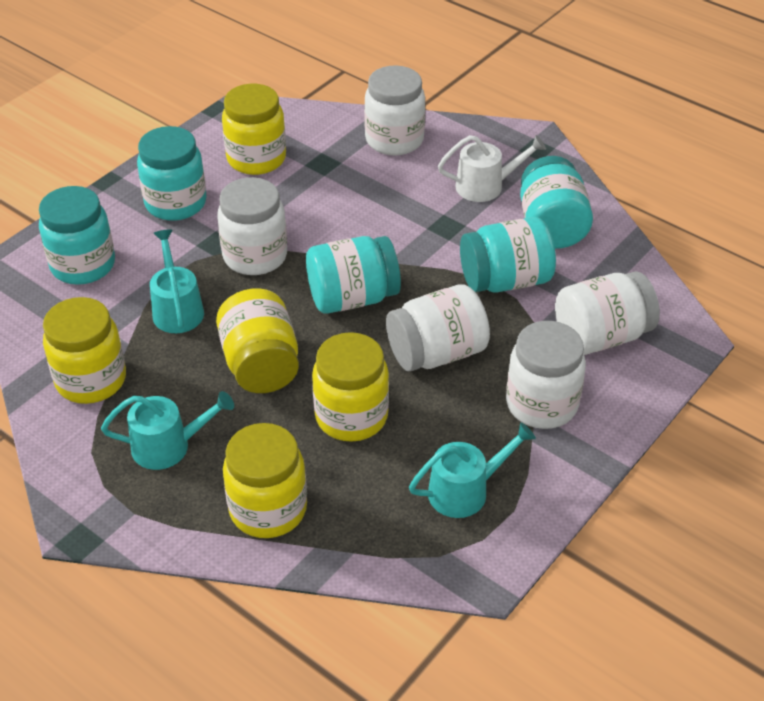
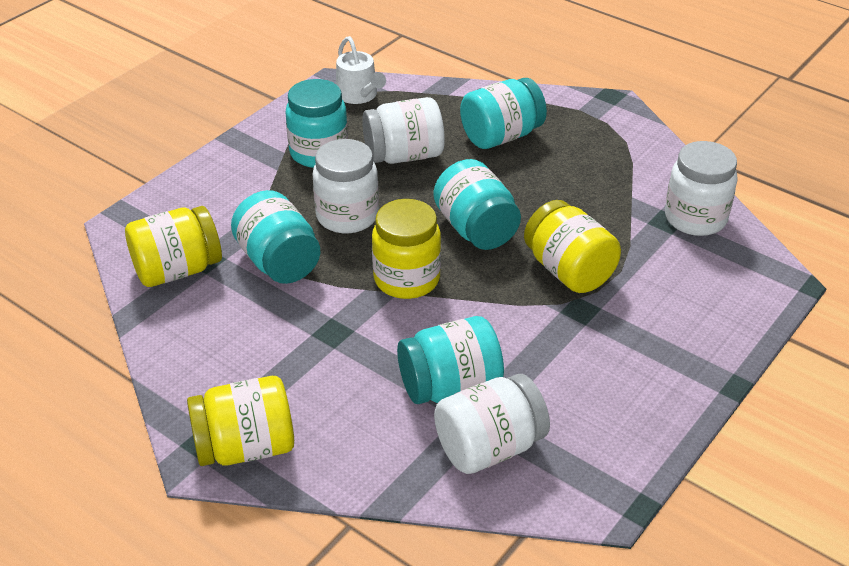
turquoise watering can: [101,391,234,470] [150,229,204,333] [409,422,536,518] = 3 -> none = 0
white jar: [217,177,287,275] [364,65,425,156] [386,284,490,371] [506,321,586,429] [555,271,660,355] = 5 -> [313,139,379,234] [362,97,445,164] [434,374,550,474] [665,141,738,236] = 4
yellow jar: [43,297,126,404] [216,288,299,393] [222,84,286,175] [223,423,307,538] [312,332,389,441] = 5 -> [125,206,222,287] [187,376,294,466] [372,199,441,299] [524,200,621,293] = 4

